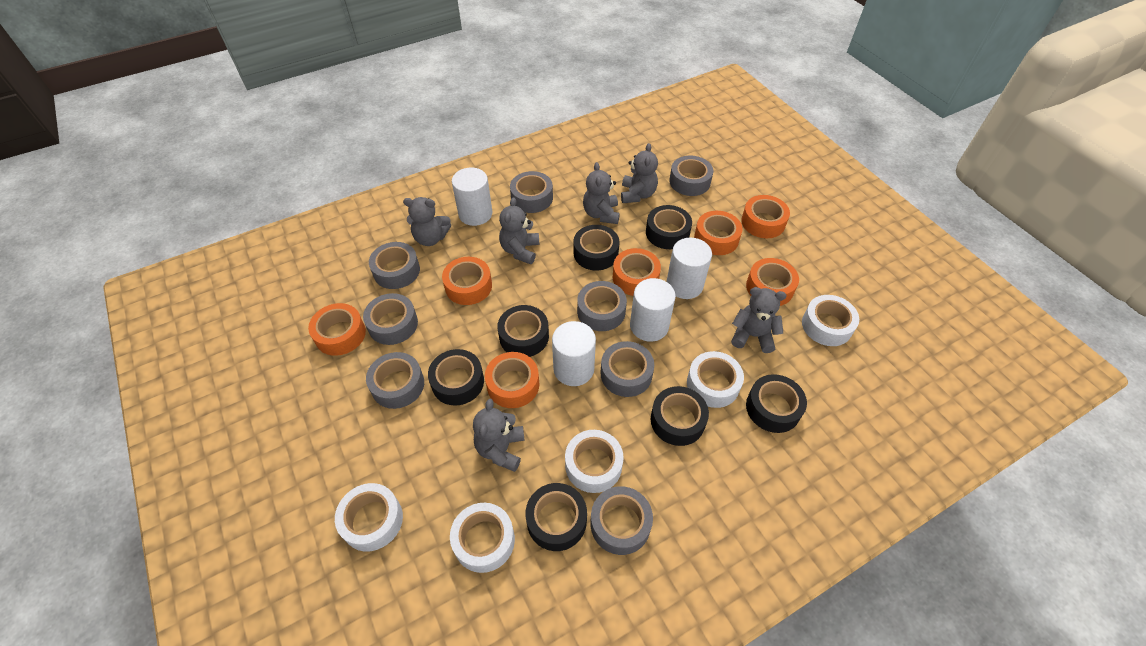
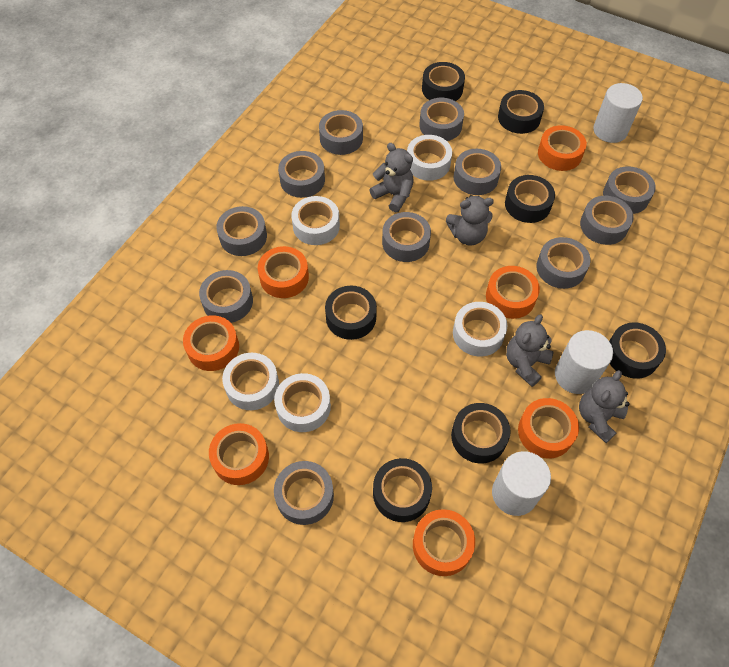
grey tape: [363,293,418,345] [366,352,424,409] [369,242,420,289] [510,171,553,213] [577,281,627,331] [590,486,653,555] [601,341,654,397] [669,156,713,196] = 8 -> [199,270,253,323] [216,206,267,256] [274,461,334,525] [278,151,325,198] [319,110,363,155] [382,212,431,262] [419,98,464,141] [454,149,501,195] [536,237,590,289] [580,196,633,245] [603,166,656,214] = 11
grey teddy bear: [403,197,451,246] [473,399,525,472] [499,197,540,264] [583,162,620,224] [621,143,658,203] [731,287,787,353] = 6 -> [370,143,414,212] [446,195,494,245] [506,314,553,387] [579,370,630,443] = 4
white cylinder: [452,168,492,226] [552,321,596,386] [630,278,676,342] [666,238,712,299] = 4 -> [492,451,551,516] [555,330,613,394] [593,83,643,143] = 3

